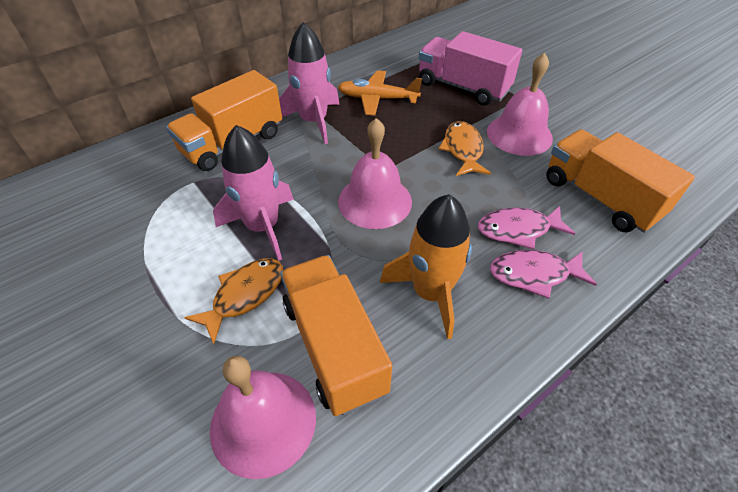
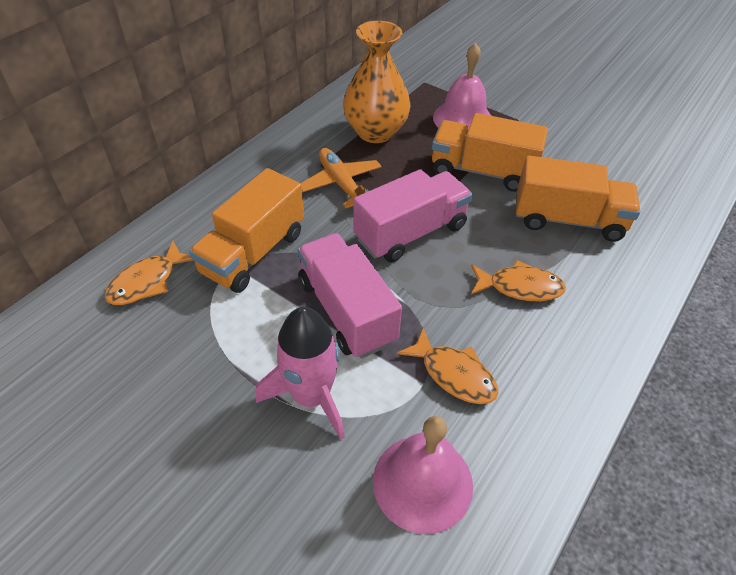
orange fish: [184,258,283,344] [439,121,491,176] = 2 -> [105,241,193,305] [397,328,498,404] [471,260,566,302] = 3
orange rocket: [380,194,472,340] = 1 -> none = 0
orange vase: none = 0 -> [343,21,411,143] = 1
pink bell: [210,355,316,479] [338,118,412,229] [487,53,553,156] = 3 -> [373,416,473,534] [433,43,491,130] = 2
pink fish: [478,206,576,249] [490,250,597,299] = 2 -> none = 0
pink rocket: [213,125,294,261] [279,22,340,144] = 2 -> [256,307,345,440] = 1
pink truck: [419,31,522,106] = 1 -> [298,233,402,359] [354,169,472,262] = 2

